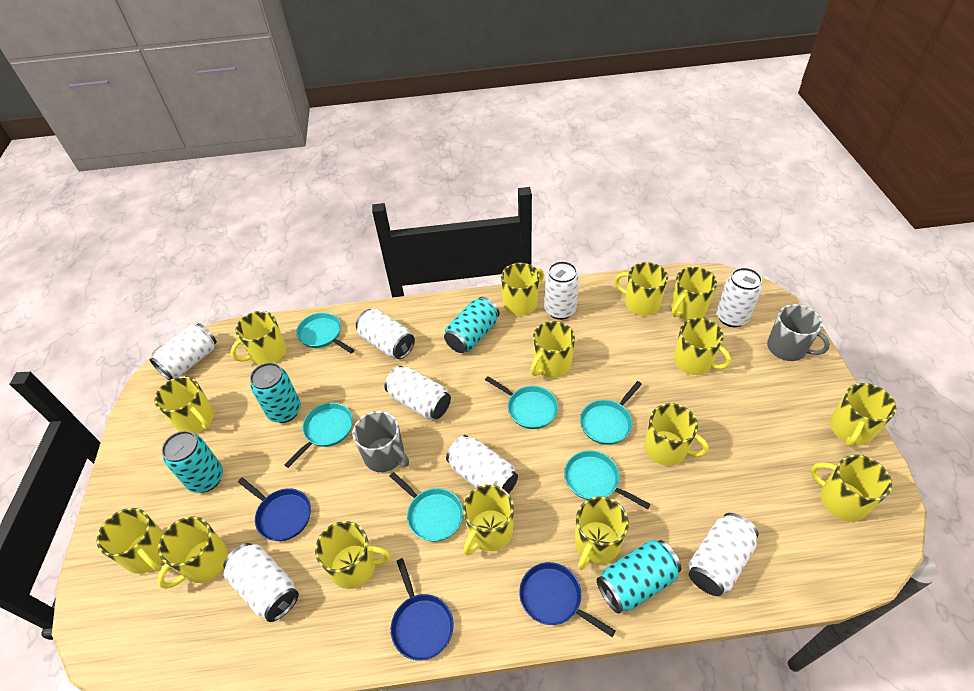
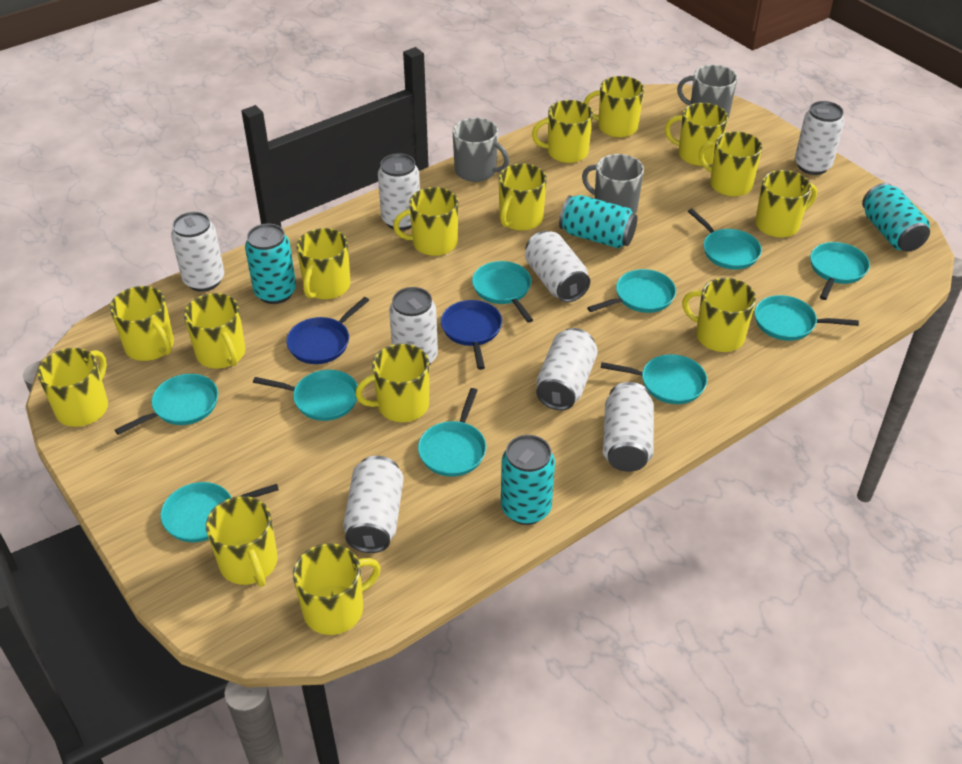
blue pan: [238,477,311,541] [391,558,454,661] [519,562,616,637] = 3 -> [286,297,369,364] [441,300,502,370] = 2
grey mug: [353,411,409,472] [767,304,830,361] = 2 -> [452,118,509,182] [582,154,644,214] [677,65,738,119] = 3
turquoise pan: [284,403,353,468] [296,312,354,353] [390,472,463,542] [485,376,558,429] [564,450,651,509] [580,381,642,445] = 6 -> [115,374,218,435] [160,482,279,542] [253,370,358,421] [418,388,486,477] [472,261,533,323] [587,269,676,313] [601,354,707,404] [688,209,762,270] [754,295,859,341] [810,242,870,300] = 10

